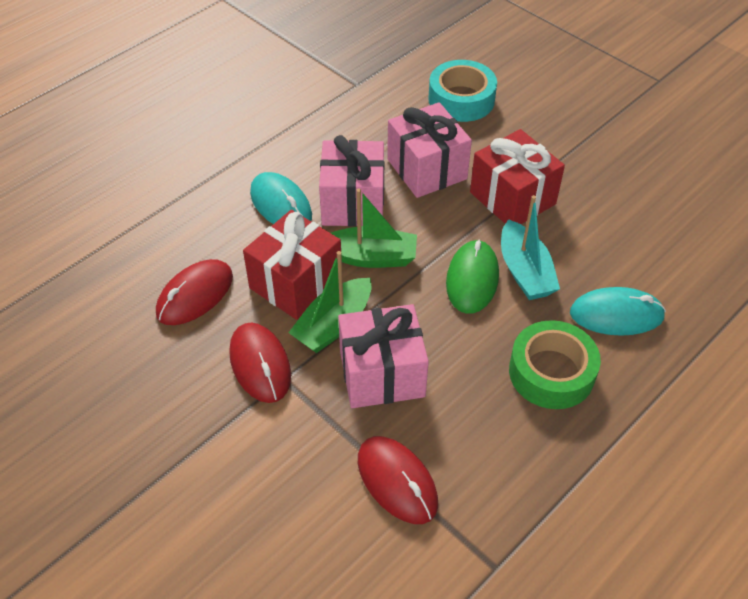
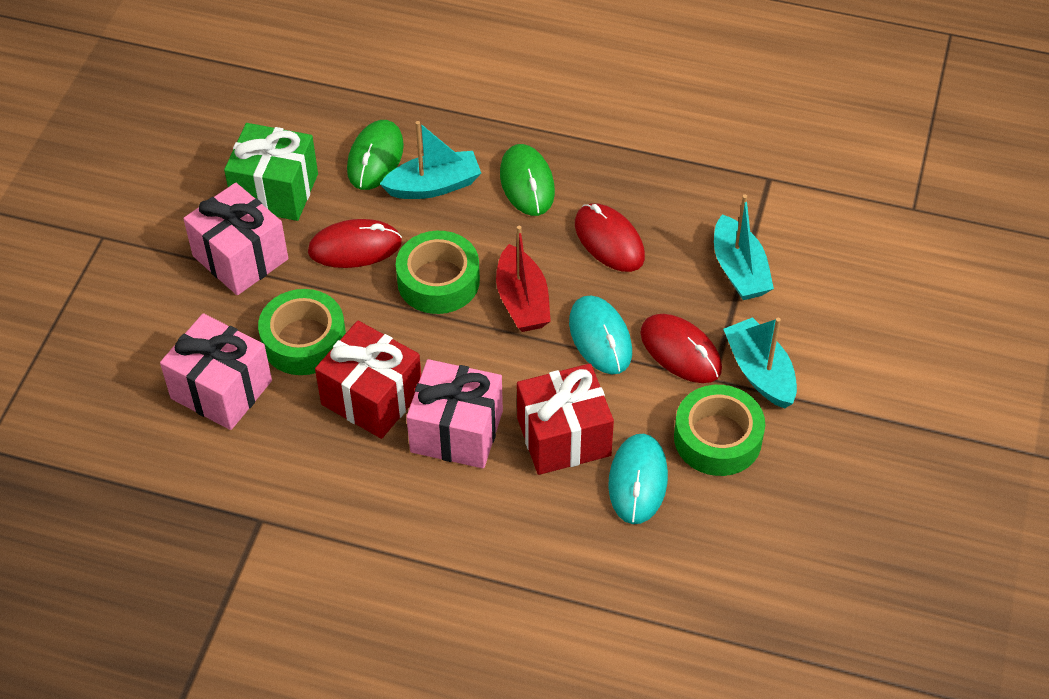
green boat: [288,251,371,353] [331,188,417,268] = 2 -> none = 0
green gift: none = 0 -> [224,123,318,221] = 1
green mouse: [446,240,499,314] = 1 -> [347,120,404,190] [500,144,555,216] = 2
green tape: [509,320,601,409] = 1 -> [258,289,346,375] [396,231,480,314] [674,385,765,476] = 3
red boat: none = 0 -> [496,226,551,332] = 1
turquoise boat: [501,195,560,300] = 1 -> [380,121,481,199] [714,194,774,300] [723,317,797,409] = 3
turquoise tape: [429,60,497,122] = 1 -> none = 0

